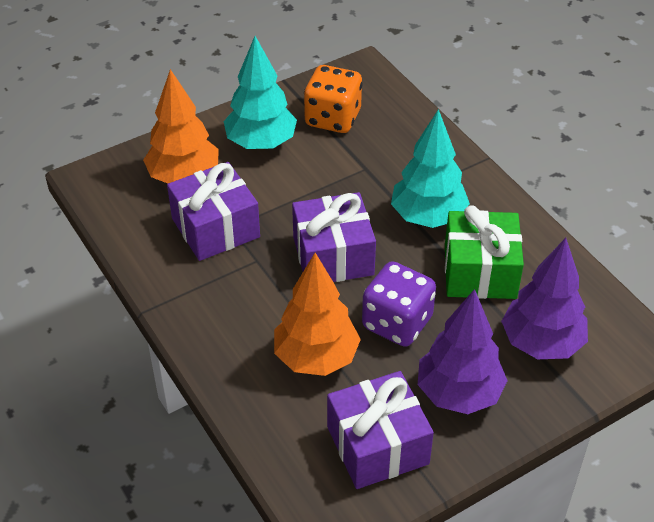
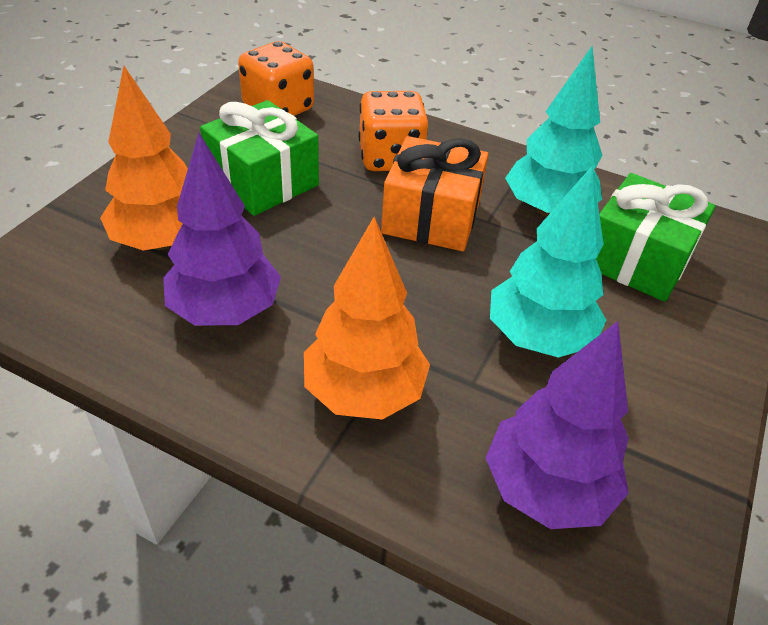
green gift: [445,205,524,299] = 1 -> [200,100,319,216] [596,173,715,302] = 2
orange dice: [304,65,363,133] = 1 -> [238,41,314,116] [358,91,428,171] = 2
orange gift: none = 0 -> [381,136,488,251] = 1
purple dice: [362,261,436,347] = 1 -> none = 0
purple gift: [167,162,260,261] [292,192,376,282] [327,371,434,489] = 3 -> none = 0

